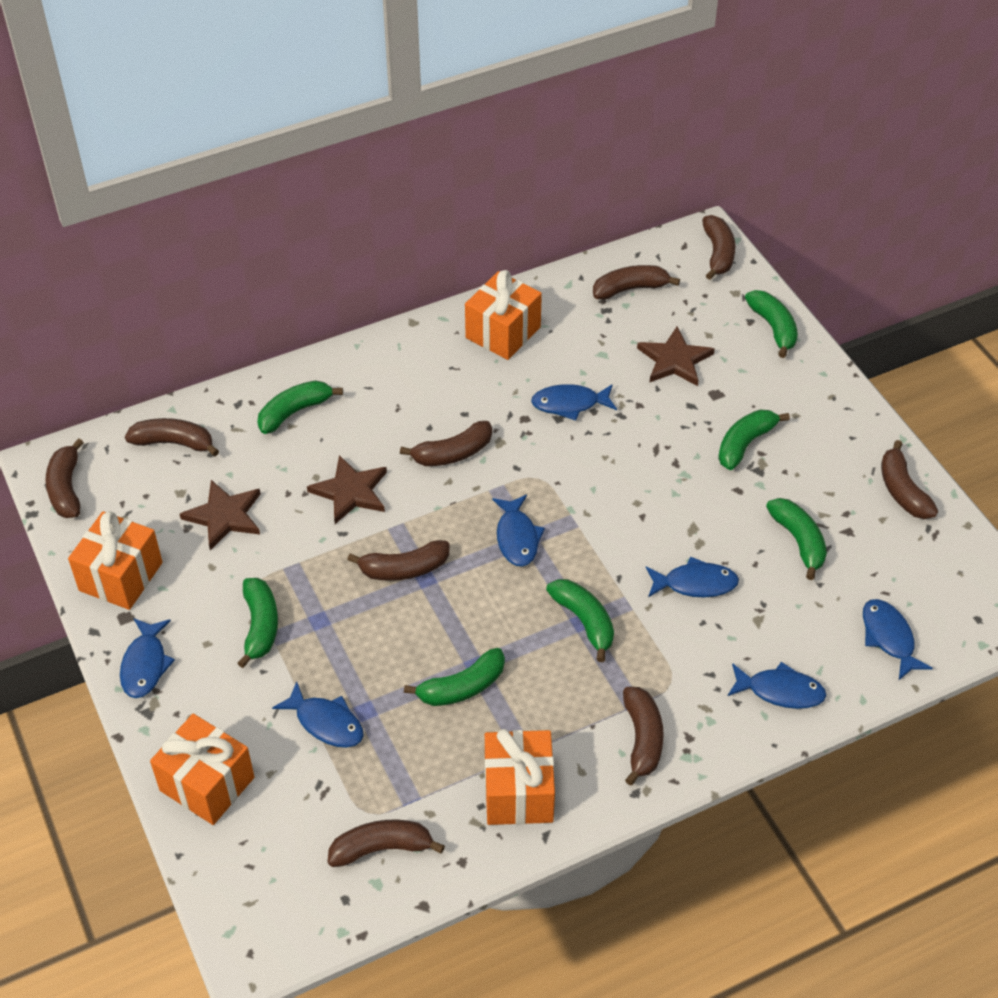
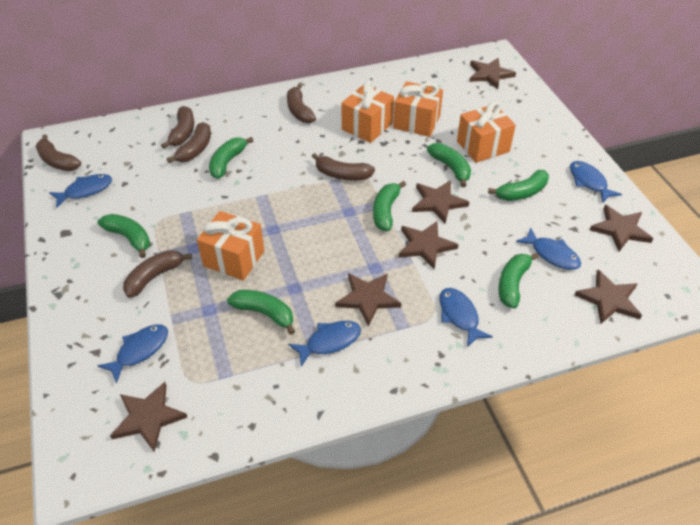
blue fish: [120,618,175,698] [272,681,364,748] [492,495,545,567] [531,384,617,421] [646,557,739,598] [728,662,827,709] [863,599,933,680] = 7 -> [49,174,112,208] [98,324,168,383] [288,321,361,367] [439,288,493,347] [516,227,581,270] [570,161,622,203] = 6
brown banana: [45,438,84,518] [125,418,219,456] [328,820,445,867] [347,540,450,581] [400,421,492,466] [593,265,680,300] [623,687,664,786] [702,215,735,280] [881,440,938,519] = 9 -> [36,134,81,171] [123,250,192,298] [161,106,194,149] [167,122,211,163] [287,84,316,123] [312,153,375,181] = 6
brown star: [180,480,260,550] [307,455,387,524] [637,326,715,386] = 3 -> [110,382,187,452] [335,273,401,327] [398,221,459,269] [412,180,469,224] [469,58,516,89] [575,270,642,324] [590,205,653,251] = 7

